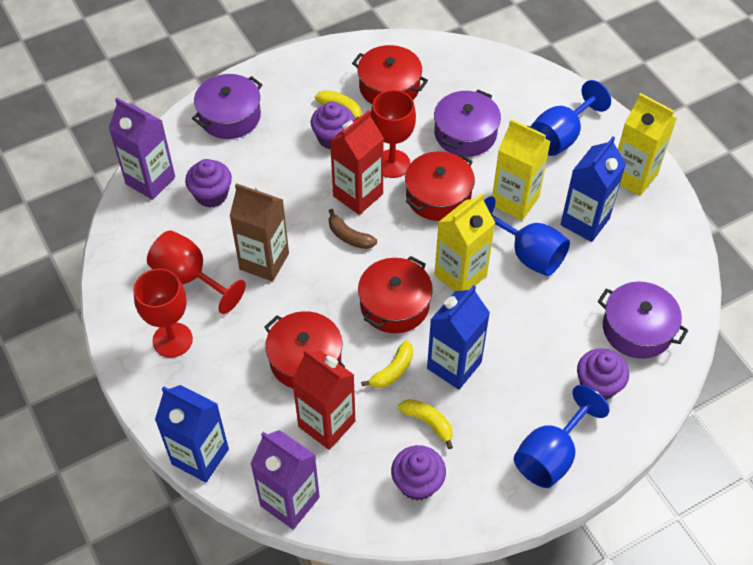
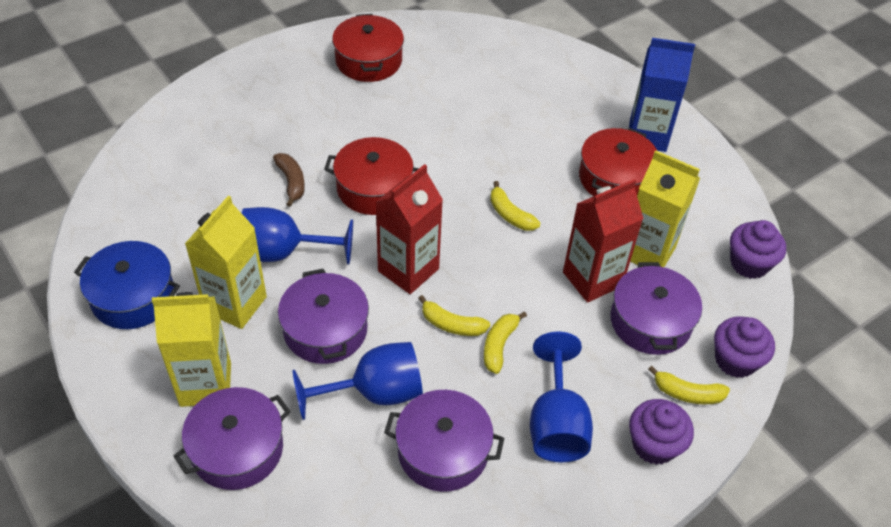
blue carton: [155,385,229,482] [427,285,490,389] [560,137,626,242] = 3 -> [629,38,695,152] = 1
blue pot: none = 0 -> [74,241,180,329] = 1
brown carton: [229,183,289,281] = 1 -> none = 0
purple carton: [108,98,175,200] [250,430,320,529] = 2 -> none = 0
purple cupcake: [185,159,232,207] [311,102,355,149] [391,445,446,500] [577,348,629,400] = 4 -> [629,399,694,465] [714,316,775,378] [730,220,786,279] = 3
purple pot: [192,74,262,139] [434,90,501,157] [598,281,688,359] = 3 -> [174,387,291,490] [278,269,369,364] [384,390,504,492] [610,262,702,355] = 4
red goblet: [133,269,193,358] [147,230,246,314] [371,90,416,178] = 3 -> none = 0
red pot: [264,311,345,388] [352,45,428,104] [358,256,433,333] [405,151,475,221] = 4 -> [324,137,419,215] [332,14,404,82] [579,128,657,196] = 3
yellow banana: [315,90,361,119] [361,341,413,388] [398,399,453,449] = 3 -> [418,295,490,336] [484,312,527,374] [490,181,540,231] [648,366,730,404] = 4

